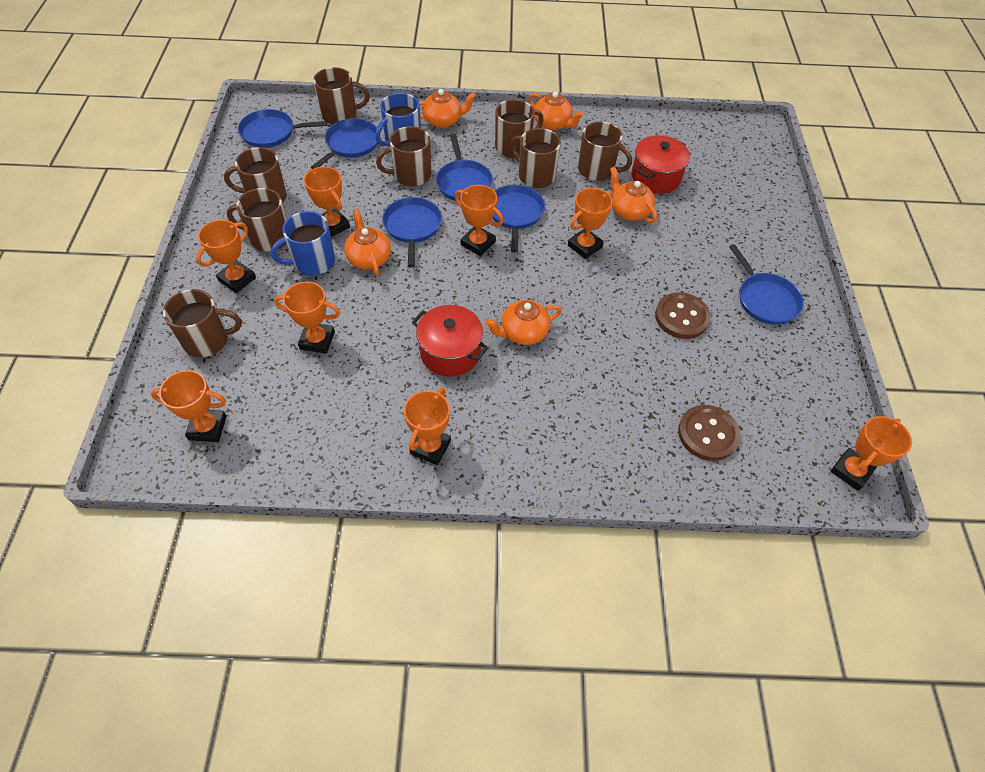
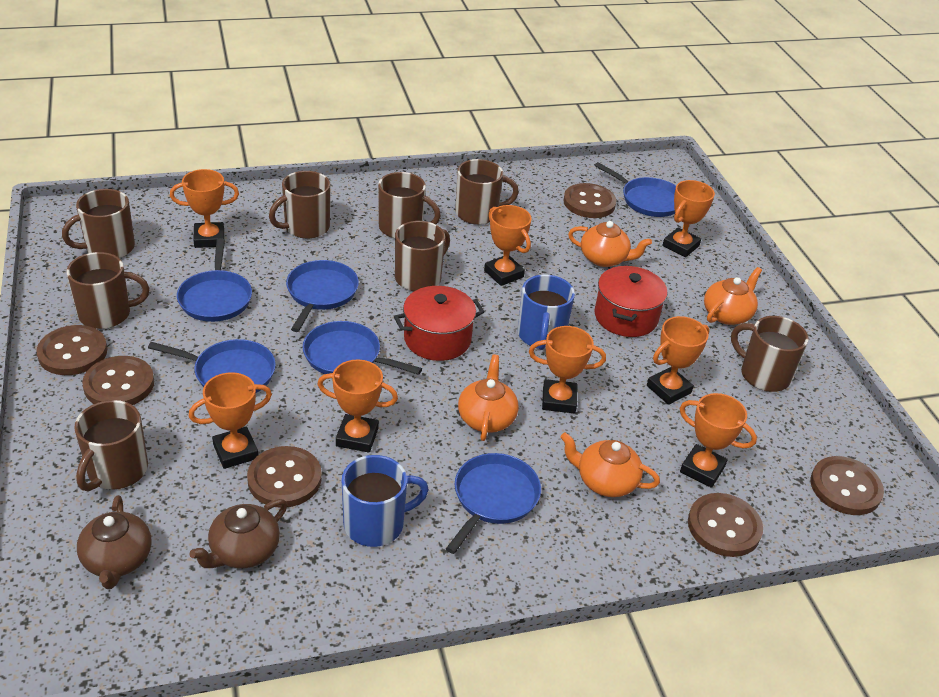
brown button: [655,292,711,339] [678,405,740,461] = 2 -> [36,325,107,375] [82,356,154,405] [247,446,322,508] [563,183,616,218] [688,493,763,557] [810,456,884,515] = 6
brown teapot: none = 0 -> [77,495,152,589] [190,499,287,568] = 2
orange teapot: [344,209,391,275] [419,89,476,128] [485,300,562,345] [529,92,584,130] [610,167,657,223] = 5 -> [458,355,518,441] [560,432,660,497] [568,221,652,267] [704,267,762,325] = 4

